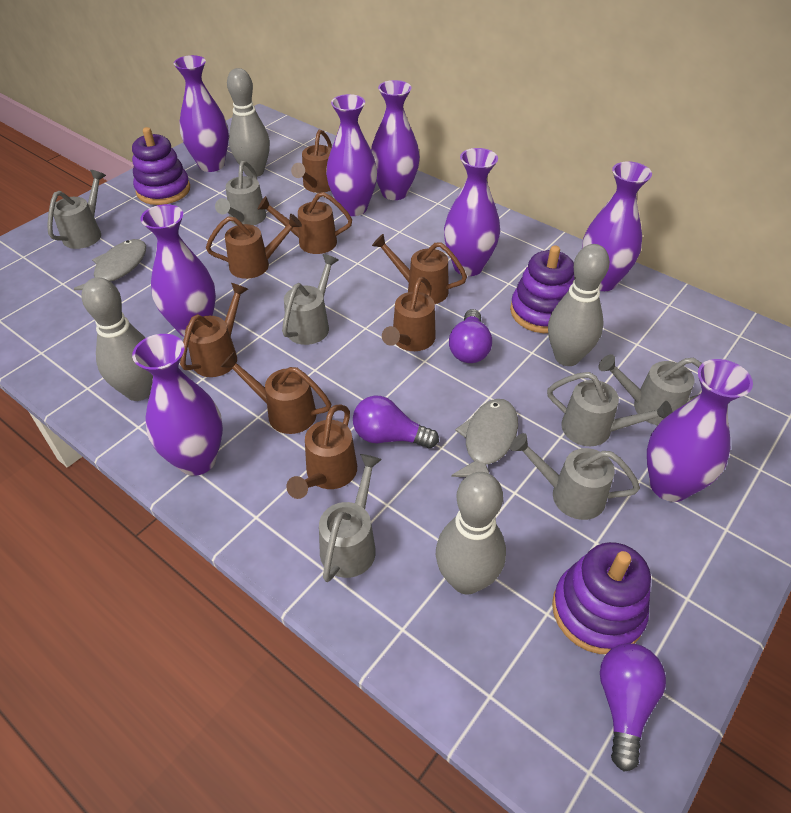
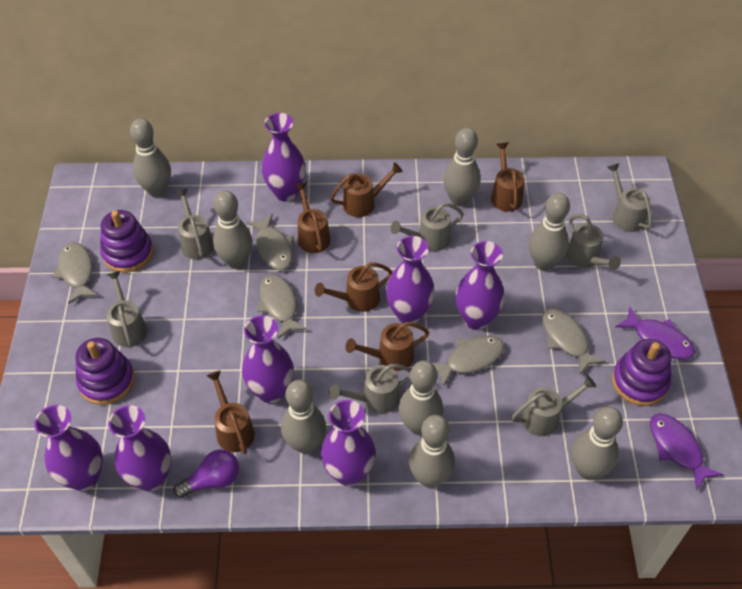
brown watering can: [180,283,248,377] [206,214,302,279] [221,352,331,434] [258,192,352,254] [286,404,357,499] [291,130,332,193] [372,234,467,304] [382,277,436,351] = 8 -> [206,370,255,454] [295,182,330,253] [315,262,393,312] [330,163,403,217] [346,322,429,371] [491,143,525,211] = 6
grey bowling pin: [82,278,153,401] [227,68,270,177] [436,472,506,595] [548,244,610,366] = 4 -> [130,118,171,197] [213,190,253,269] [281,380,326,454] [399,360,443,435] [409,415,455,488] [443,128,481,206] [529,193,570,271] [571,407,623,480] = 8
grey fish: [74,239,146,290] [451,399,518,477] = 2 -> [53,242,98,304] [246,213,294,270] [257,274,307,339] [432,336,505,387] [542,308,606,374] = 5
purple fish: none = 0 -> [615,307,695,359] [650,413,723,491] = 2
purple light bulb: [353,396,439,448] [449,309,492,363] [600,643,666,772] = 3 -> [173,449,239,498] = 1
purple vase: [132,334,223,476] [141,204,216,337] [173,55,229,172] [326,94,377,216] [371,80,420,200] [444,148,500,276] [582,161,652,291] [647,359,753,502] = 8 -> [34,405,103,491] [108,405,171,491] [242,315,294,403] [262,113,306,202] [321,400,376,486] [386,236,435,323] [455,241,505,330] = 7

